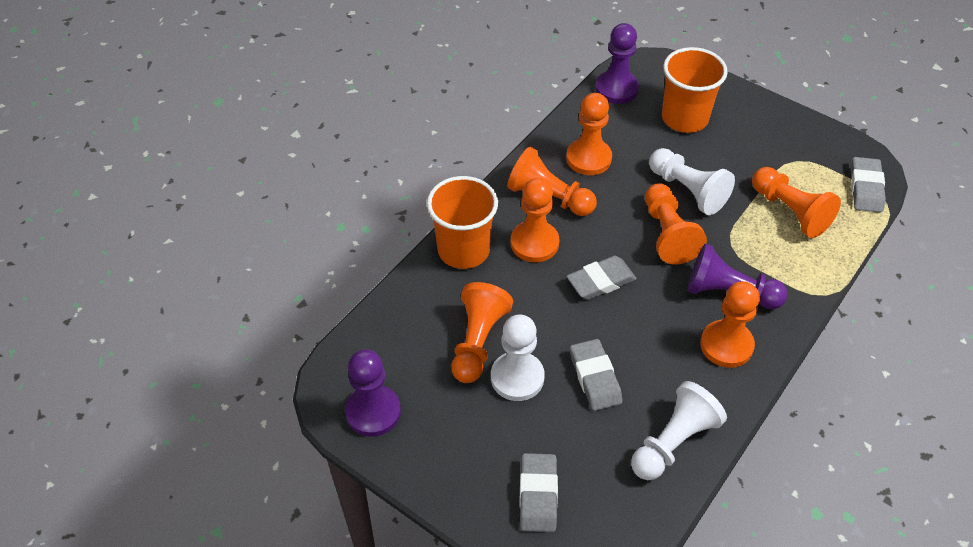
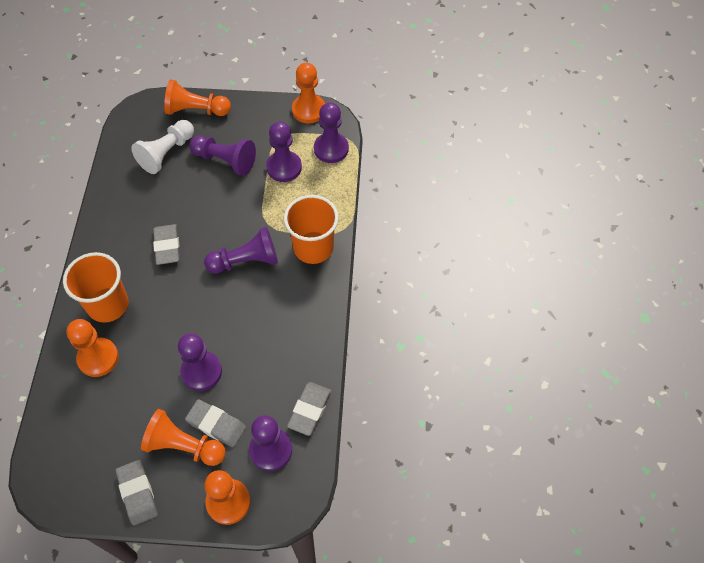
orange pawn: [451,282,513,383] [507,147,597,216] [511,178,559,262] [566,93,612,175] [645,183,707,264] [700,281,760,368] [752,167,841,238] = 7 -> [66,319,119,377] [141,409,226,466] [164,79,231,116] [204,470,251,525] [292,63,325,124] = 5
purple pawn: [345,349,401,437] [595,23,639,104] [687,244,788,309] = 3 -> [178,333,222,391] [189,135,256,176] [204,227,278,274] [249,415,292,471] [266,122,302,182] [314,102,349,163] = 6
white pawn: [491,315,545,401] [631,381,727,480] [649,148,735,215] = 3 -> [131,120,194,174] = 1

